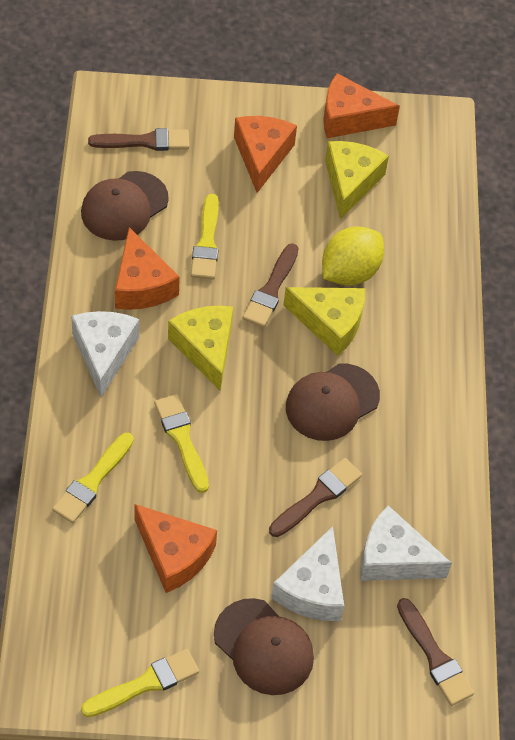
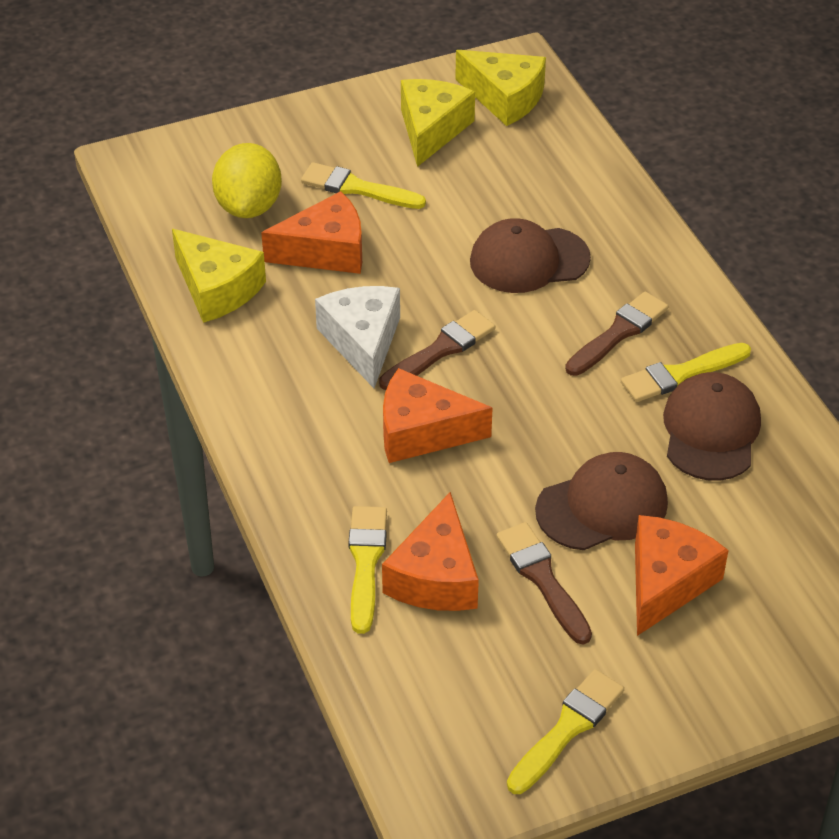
brown brush: [88,128,189,151] [242,243,299,327] [269,458,362,537] [397,598,474,706] = 4 -> [379,310,495,390] [496,522,592,645] [565,291,668,376] = 3
white cheese: [71,311,139,397] [271,526,344,621] [361,506,452,581] = 3 -> [315,286,400,388] = 1

